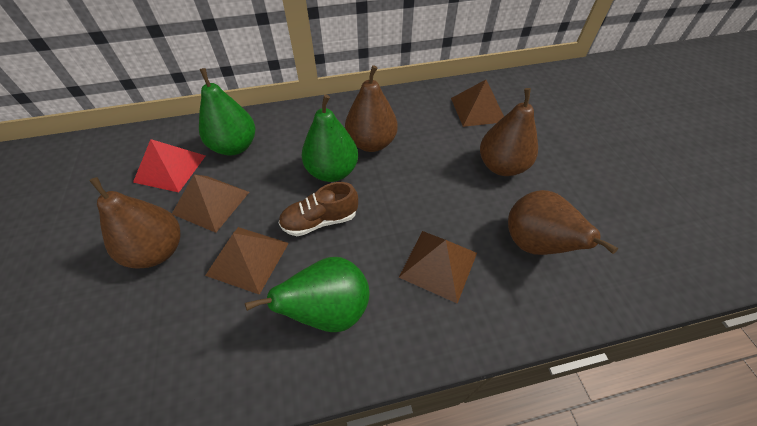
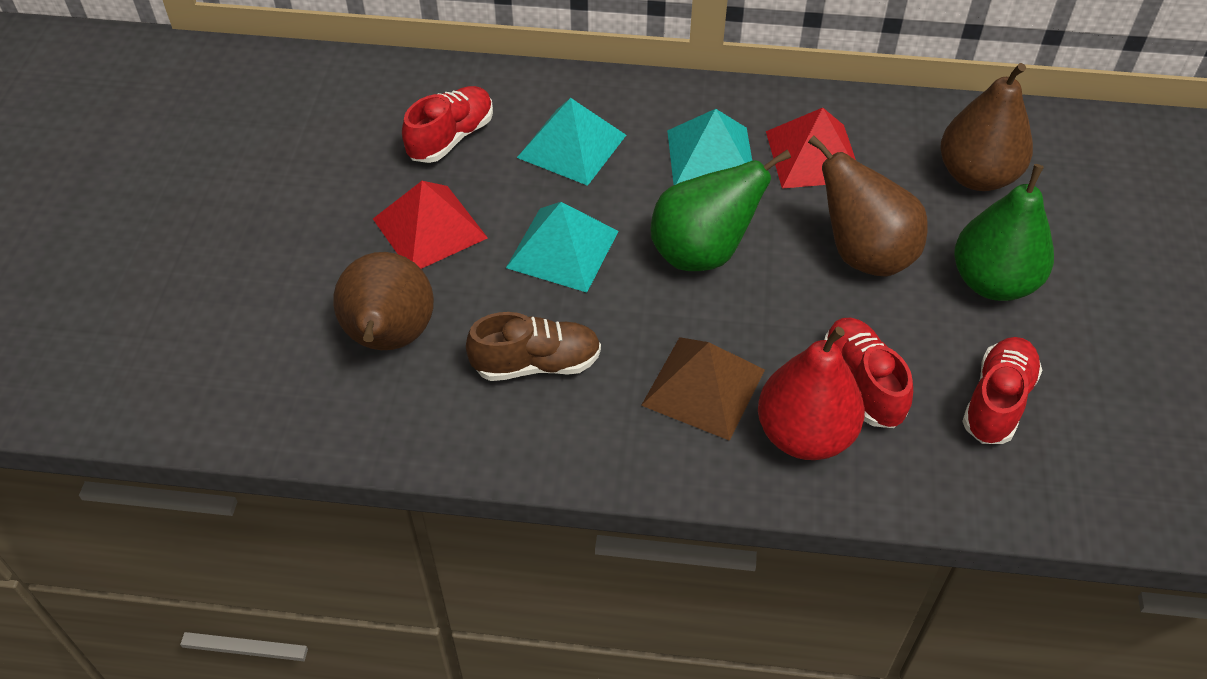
brown pear: [89,177,181,269] [345,65,398,152] [480,88,538,176] [508,190,618,255] = 4 -> [333,252,434,350] [808,135,927,276] [940,63,1033,191] = 3
brown pyramid: [172,174,249,233] [205,227,289,295] [399,231,477,304] [451,80,504,127] = 4 -> [641,337,765,441] = 1
green pear: [199,68,255,156] [245,257,369,332] [302,94,358,182] = 3 -> [651,150,791,271] [954,164,1054,301] = 2
red pear: none = 0 -> [758,327,865,460] = 1
red pyramid: [133,139,206,192] = 1 -> [373,181,488,269] [766,108,856,189] = 2
red shoe: none = 0 -> [402,86,493,163] [824,318,913,428] [962,337,1042,444] = 3
turquoise pyramid: none = 0 -> [506,202,618,293] [517,98,626,186] [667,109,752,185] = 3

